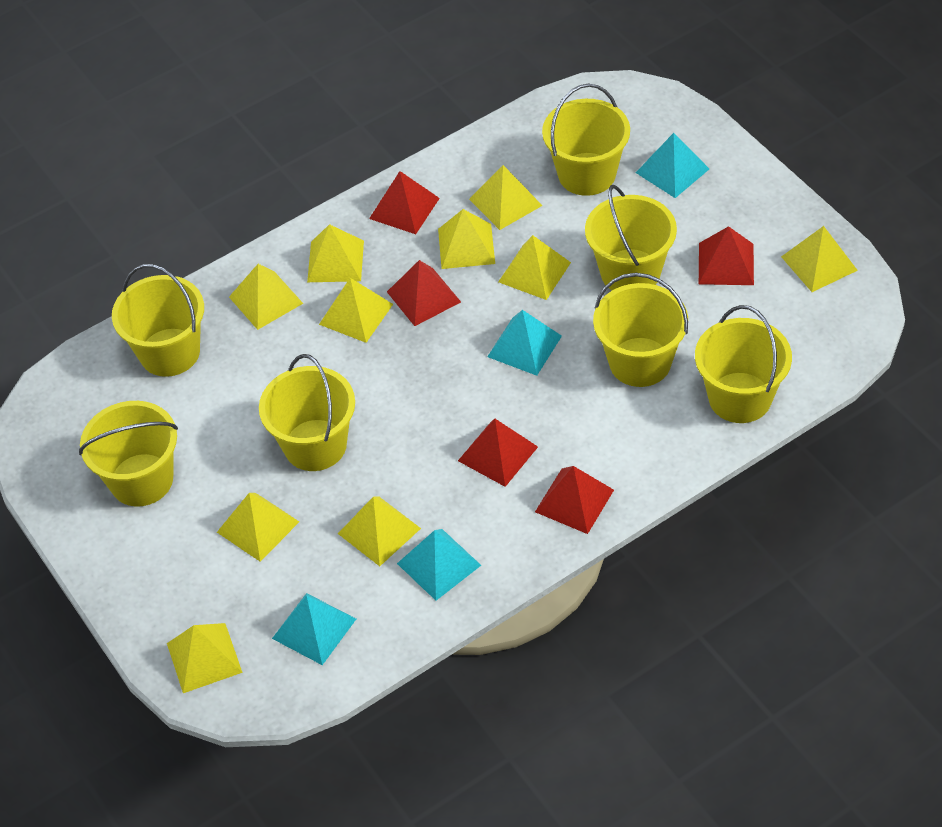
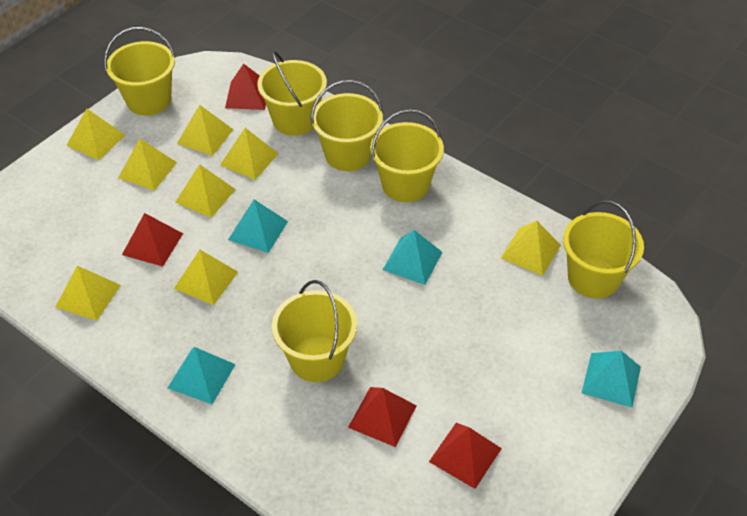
red pyramid: [369,171,440,234] [387,260,461,326] [458,419,538,487] [535,466,614,534] [699,226,754,285] = 5 -> [122,213,183,267] [225,64,266,110] [348,387,417,447] [429,423,502,489] = 4
yellow bucket: [79,401,178,506] [112,264,204,377] [259,354,355,471] [542,83,630,196] [585,185,677,290] [593,273,688,387] [695,305,792,423] = 7 -> [104,27,176,115] [257,51,327,136] [272,280,357,382] [311,80,383,171] [370,109,444,202] [563,200,644,299] = 6
yellow pyramid: [167,623,243,693] [217,493,299,562] [229,264,303,330] [307,224,364,282] [319,278,393,343] [338,496,421,566] [438,209,495,269] [469,165,542,230] [498,235,571,300] [781,226,858,292] = 10 -> [56,266,121,321] [66,109,125,160] [118,139,177,191] [174,250,238,305] [175,164,236,218] [177,105,234,156] [220,128,278,180] [501,221,561,276] = 8

